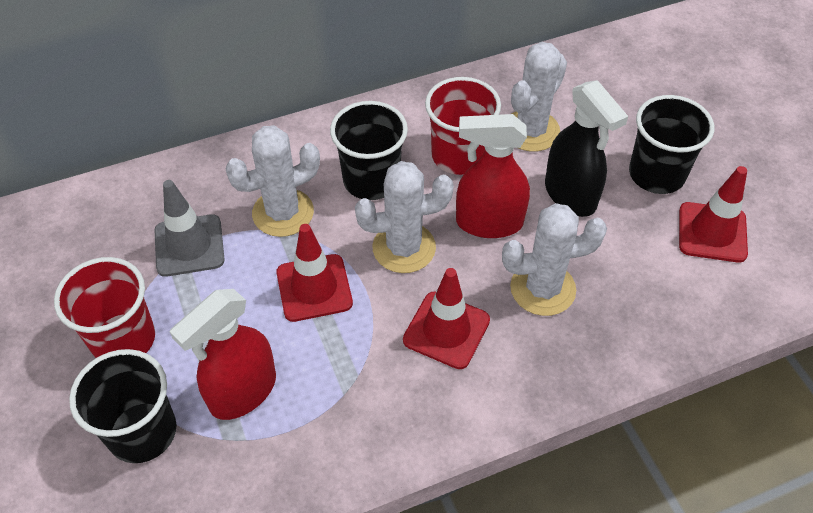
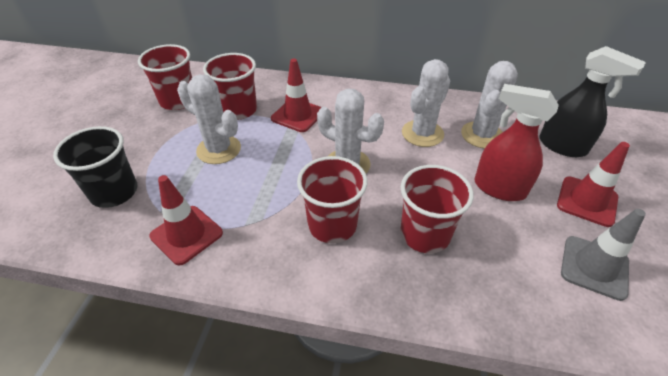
black cup: [69,349,176,463] [330,101,408,200] [629,95,714,194] = 3 -> [53,126,137,208] = 1
red cup: [54,257,155,358] [425,77,501,175] = 2 -> [138,44,192,110] [203,53,257,120] [297,156,368,243] [400,165,474,253] = 4
red spray bottle: [169,289,276,420] [456,114,530,238] = 2 -> [474,84,559,201] = 1

